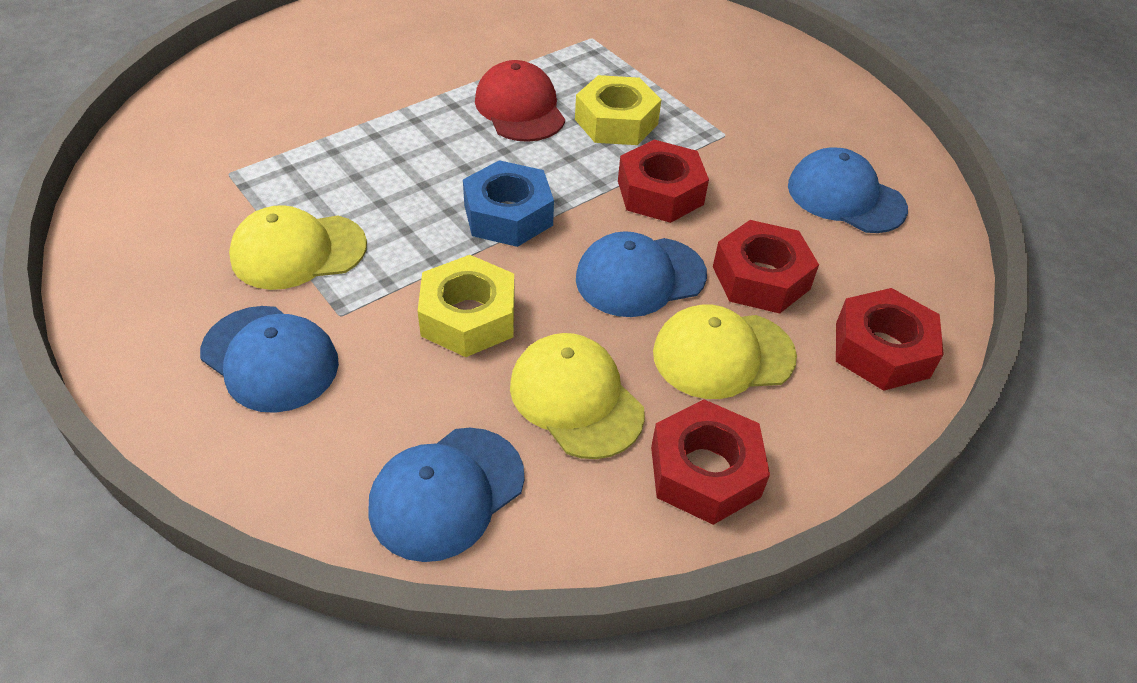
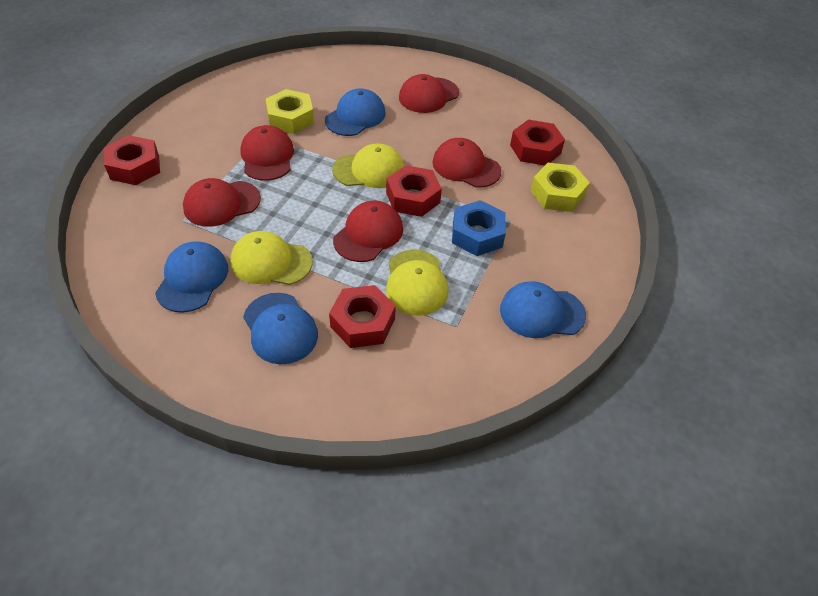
red cap: [475,60,565,142] = 1 -> [183,178,261,227] [240,125,294,181] [333,201,403,262] [399,74,459,113] [432,138,501,188] = 5

